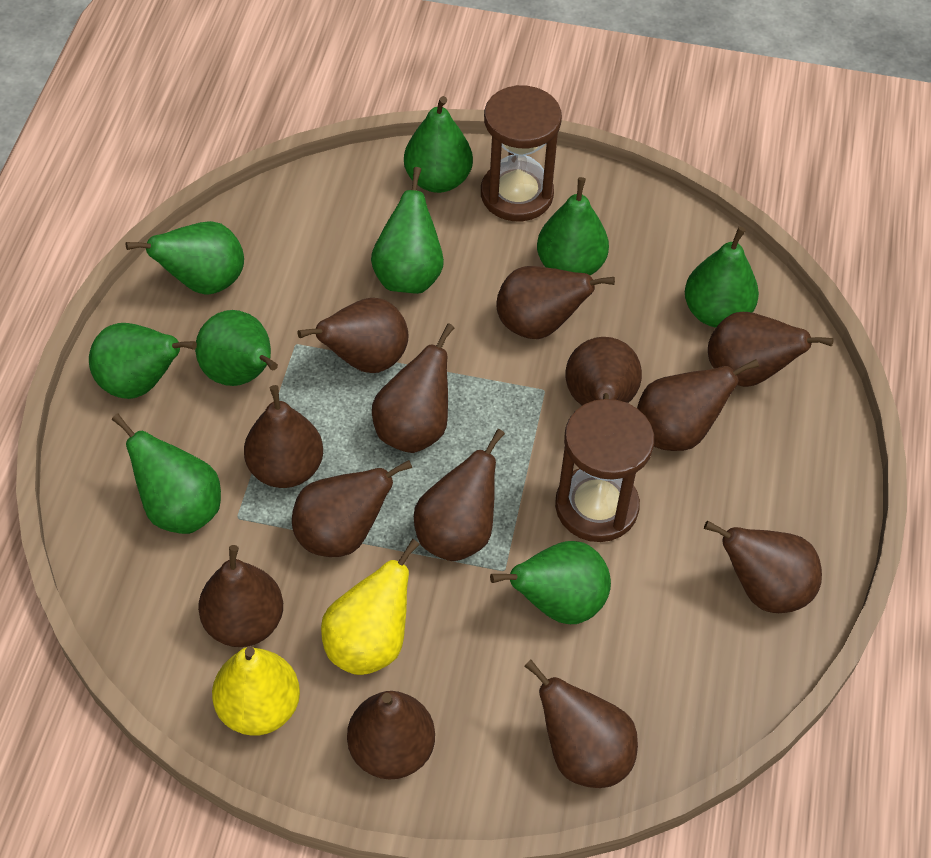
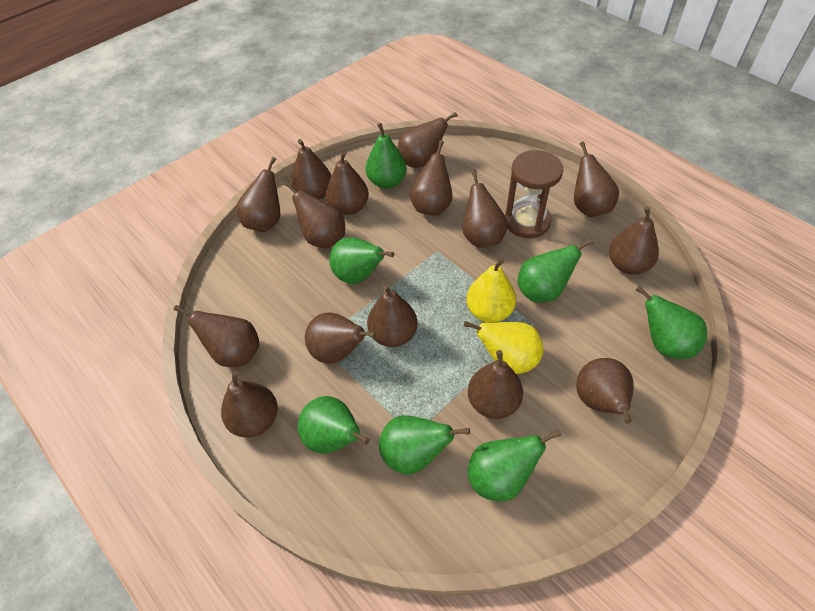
brown hourglass: [481,85,562,221] [555,399,654,542] = 2 -> [505,150,563,238] = 1
brown pear: [198,545,283,647] [244,385,323,488] [292,460,412,557] [297,298,409,373] [347,691,435,779] [372,323,454,453] [414,429,505,561] [496,266,615,339] [524,660,638,788] [566,337,642,406] [637,359,759,451] [704,520,822,613] [708,312,834,387] = 13 -> [174,305,259,367] [221,371,278,438] [236,157,280,232] [284,181,345,248] [290,139,331,199] [305,312,376,364] [326,151,369,215] [367,285,418,347] [398,112,458,168] [410,140,453,216] [462,169,508,248] [468,350,523,419] [574,141,619,217] [576,358,634,424] [609,207,659,275] = 15
green pear: [89,323,197,399] [112,414,221,534] [126,221,244,295] [195,310,278,386] [371,167,444,294] [404,96,473,193] [490,541,611,624] [537,177,609,275] [685,227,759,327] = 9 -> [298,396,370,454] [329,237,394,284] [366,123,407,189] [379,415,470,475] [468,430,561,502] [518,238,594,302] [636,286,707,359] = 7

